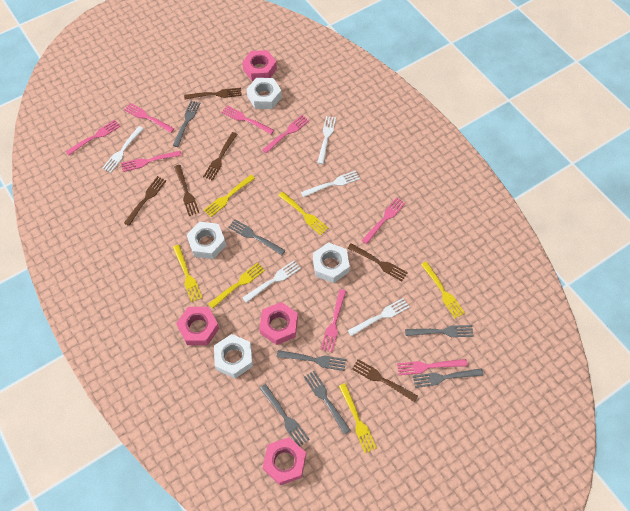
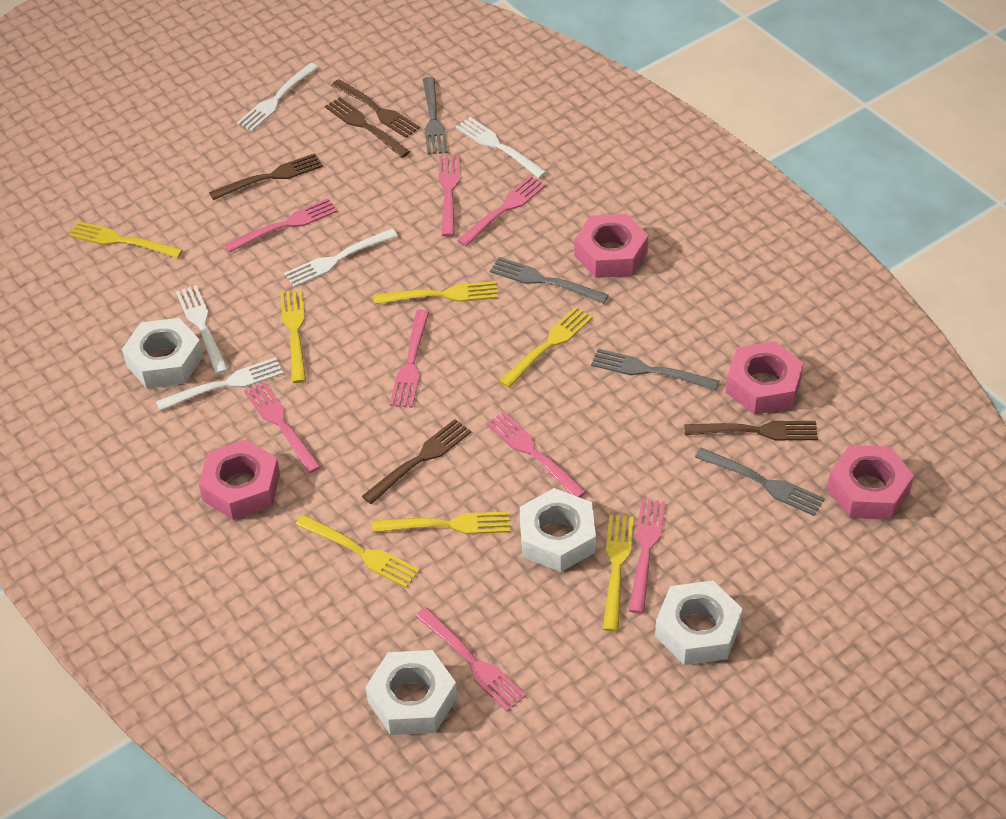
brown fork: [124,176,166,226] [174,165,199,216] [184,88,242,100] [203,132,238,181] [348,243,408,281] [352,359,418,402] = 6 -> [209,153,323,200] [325,97,410,158] [331,79,420,138] [362,419,471,504] [684,421,818,440] = 5
grey fork: [173,101,200,147] [228,219,285,255] [260,384,309,446] [277,350,346,371] [304,371,351,434] [405,325,474,337] [413,368,484,388] = 7 -> [423,77,448,154] [490,257,609,304] [591,349,719,391] [695,448,825,516] = 4
yellow fork: [173,245,202,302] [204,175,255,217] [209,262,265,309] [278,192,328,235] [339,383,377,453] [421,261,465,318] = 6 -> [69,221,183,258] [280,289,306,383] [295,515,420,588] [372,511,510,534] [374,281,498,304] [499,307,593,388] [603,515,634,632] = 7

